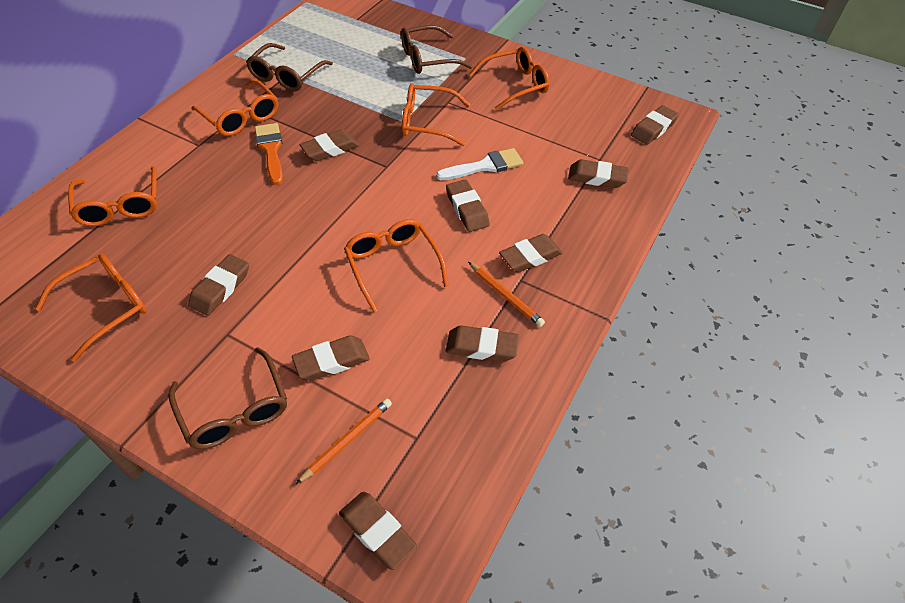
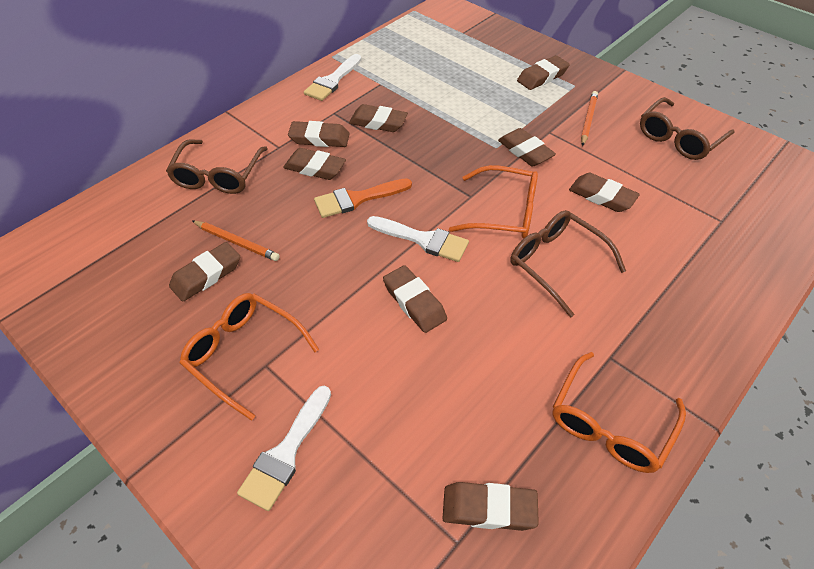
orange glasses: [35,254,147,362] [68,166,157,226] [191,80,278,136] [344,219,449,312] [402,83,471,146] [469,47,550,110] = 6 -> [180,293,319,421] [449,165,538,239] [552,352,686,473] = 3
white brush: [436,148,523,180] = 1 -> [237,386,331,511] [304,54,362,101] [367,216,469,262] = 3

